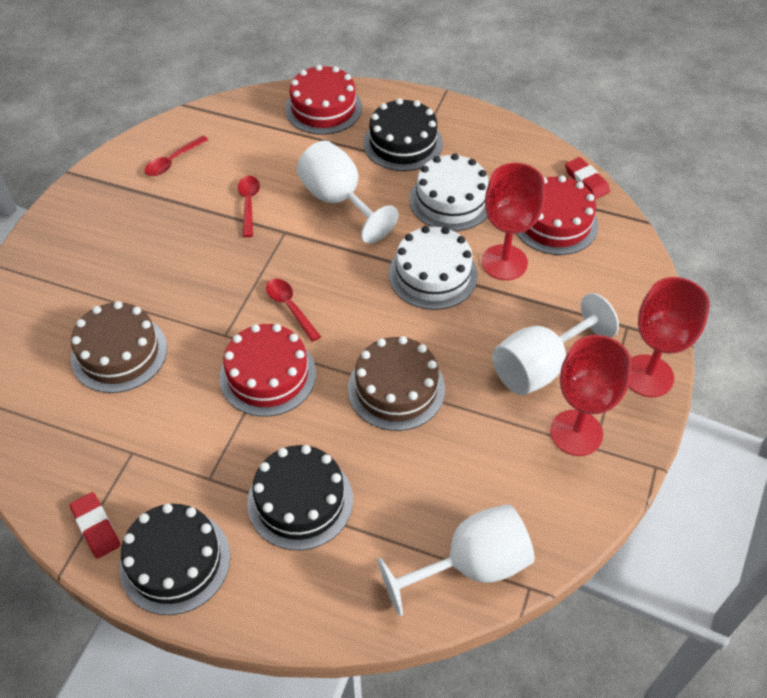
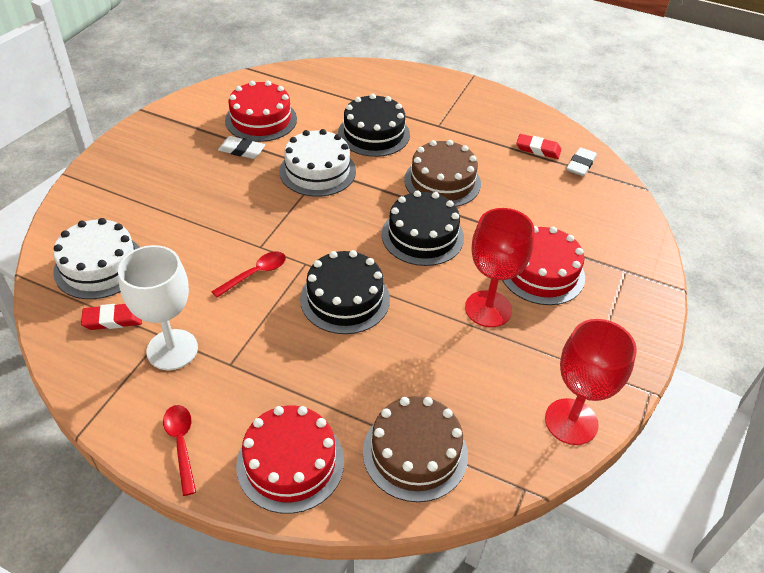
red goblet: [482,163,545,280] [550,335,632,456] [628,277,710,397] = 3 -> [465,208,535,327] [545,319,637,445] = 2
red spoon: [144,136,208,176] [238,176,260,237] [266,279,321,342] = 3 -> [163,405,196,496] [211,252,286,298] = 2
white eraser: none = 0 -> [218,136,266,159] [566,147,597,176] = 2
white goblet: [296,141,399,244] [378,504,535,616] [492,293,619,395] = 3 -> [118,245,198,370] = 1

